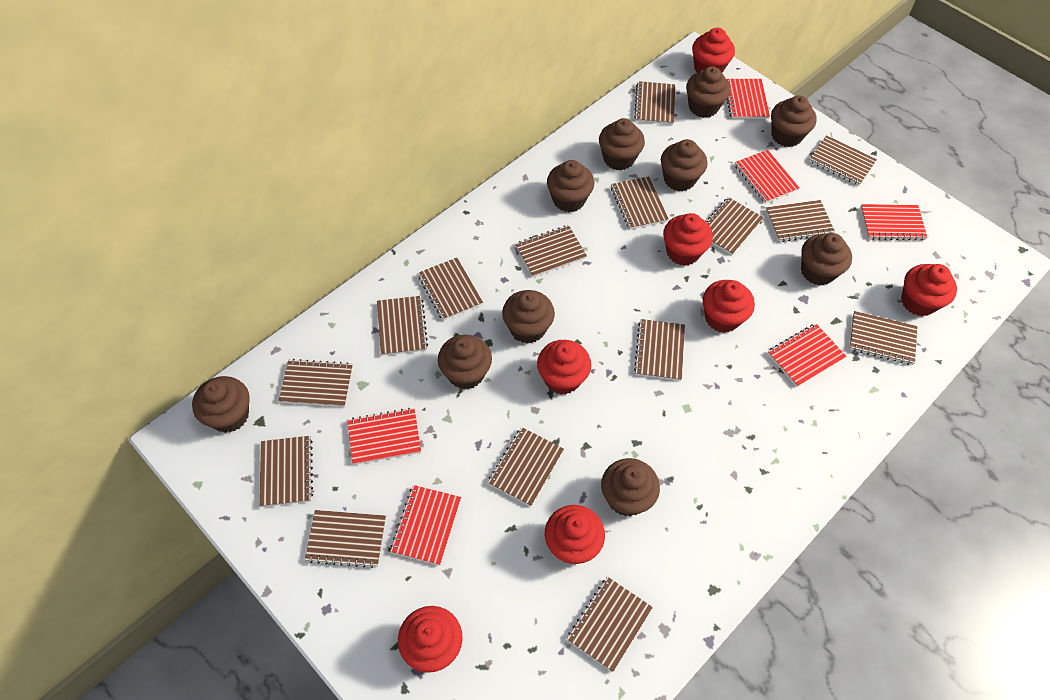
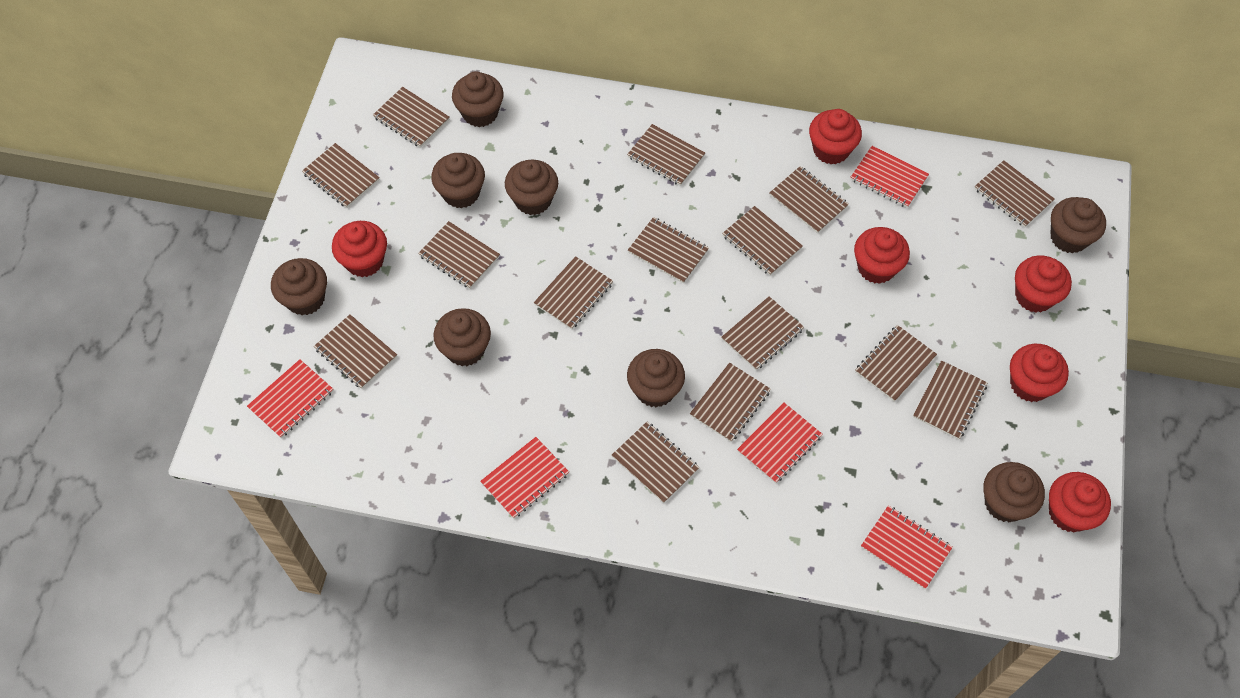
brown cupcake: [192,376,250,433] [438,335,492,389] [502,290,555,344] [547,160,594,212] [599,118,645,170] [601,458,660,516] [661,139,708,191] [686,66,730,118] [771,95,817,147] [801,233,852,285] = 10 -> [271,258,327,315] [431,153,485,208] [433,308,491,366] [452,71,504,127] [505,160,558,215] [627,349,685,408] [983,462,1045,522] [1051,197,1106,253] = 8
red cupcake: [398,606,463,673] [537,340,591,394] [545,505,605,564] [663,213,713,266] [692,28,735,73] [703,280,755,333] [901,264,957,316] = 7 -> [332,221,387,277] [809,109,862,164] [854,227,910,284] [1010,344,1069,402] [1015,255,1072,313] [1049,472,1111,533] = 6
red notebook: [347,408,421,465] [390,485,461,565] [727,79,770,119] [735,150,799,203] [768,324,847,387] [860,204,928,241] = 6 -> [247,359,334,438] [480,437,569,519] [737,402,823,483] [851,146,929,208] [861,505,953,589] = 5

